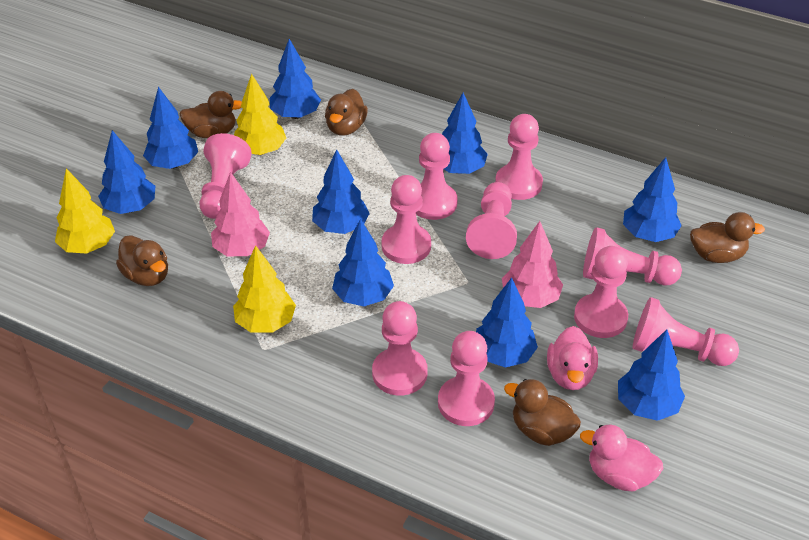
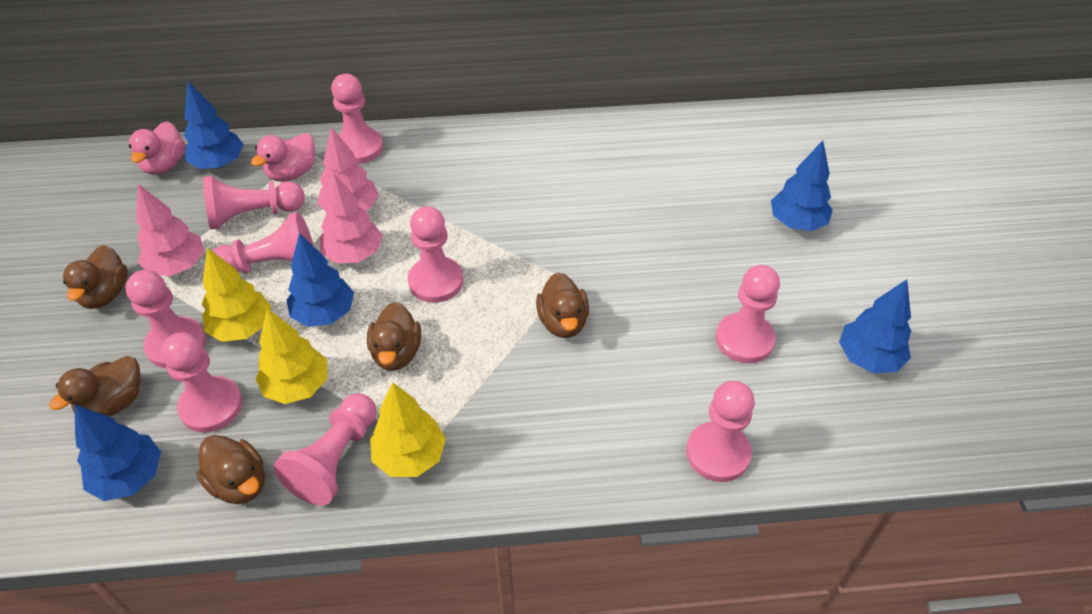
blue tree: [98,130,155,214] [143,87,198,169] [270,39,321,119] [312,149,370,234] [332,219,394,306] [442,93,488,174] [476,278,538,367] [618,329,685,421] [623,157,682,242] = 9 -> [74,404,161,501] [184,81,244,169] [287,233,354,327] [771,140,833,231] [839,279,911,373] = 5
pink pawn: [200,133,252,219] [372,301,428,396] [381,175,431,264] [416,133,458,220] [438,331,495,426] [466,182,517,259] [495,114,543,200] [574,246,628,338] [583,227,682,285] [633,297,739,366] = 10 -> [126,270,206,368] [161,332,243,433] [203,176,305,229] [213,212,314,274] [274,393,376,506] [331,74,383,164] [408,206,463,303] [686,381,755,482] [716,265,780,363] = 9
pink tree: [211,172,270,256] [502,221,563,308] = 2 -> [136,184,204,276] [318,127,379,213] [319,172,383,263] = 3

